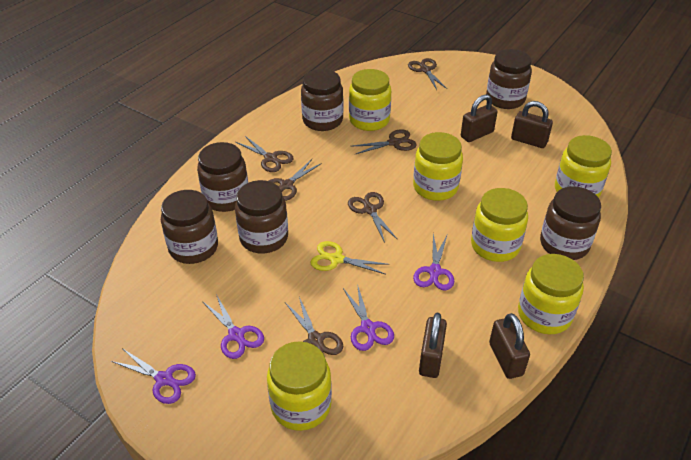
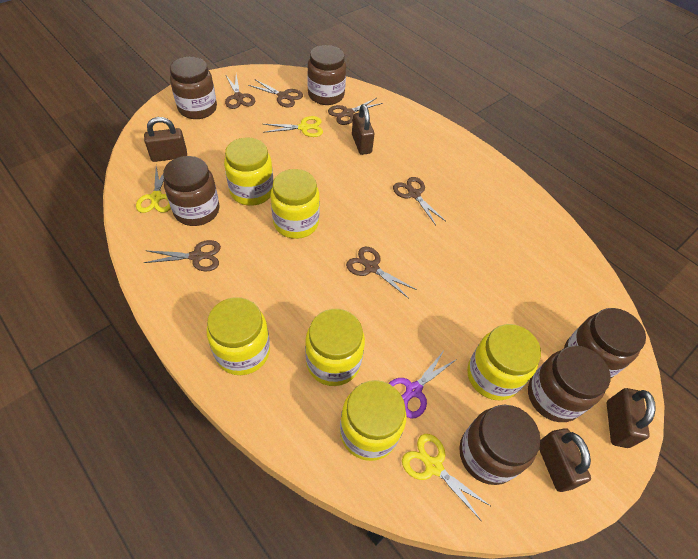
purple scissors: [111,348,196,404] [202,294,264,359] [343,284,394,351] [413,234,454,290] = 4 -> [388,349,457,418] = 1
yellow scissors: [311,241,390,274] = 1 -> [136,166,171,213] [263,116,323,137] [402,434,492,520] = 3

